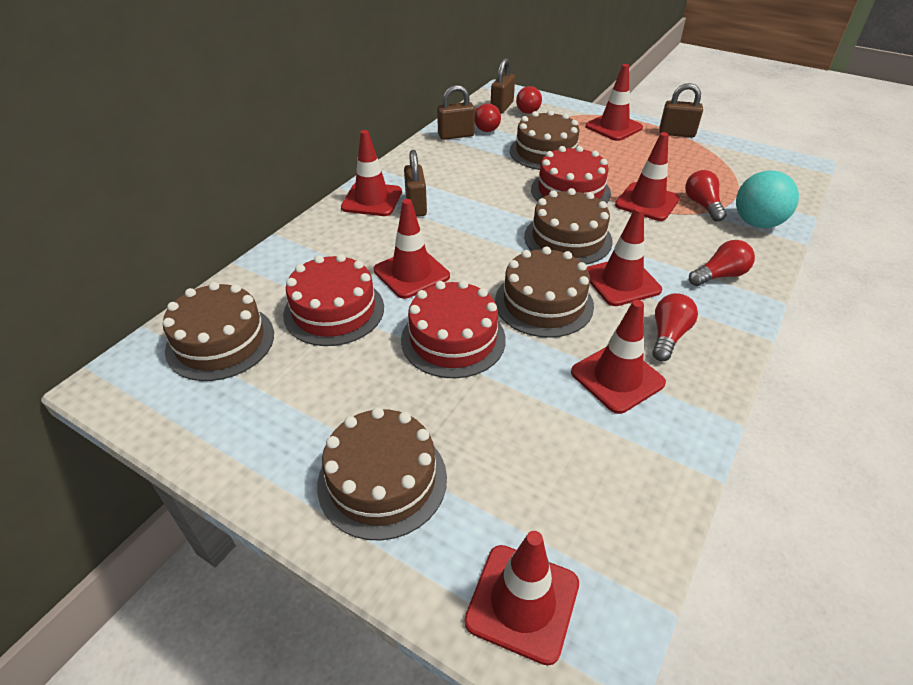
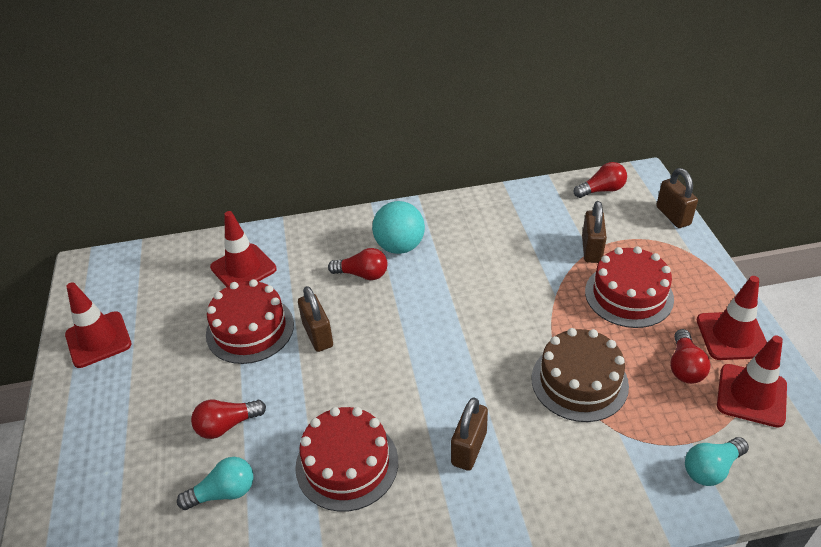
brown cake: [163,282,274,381] [317,407,447,541] [495,246,594,338] [510,110,580,170] [524,188,613,265] = 5 -> [532,328,629,422] = 1
red light bulb: [474,103,501,132] [516,86,542,114] [652,293,698,361] [685,170,727,222] [689,240,755,286] = 5 -> [191,400,266,439] [328,248,388,280] [574,162,627,198] [670,329,711,384] = 4
red traffic cone: [341,130,402,216] [374,199,450,299] [464,531,579,666] [571,300,666,414] [585,64,643,141] [587,207,662,306] [615,132,680,221] = 7 -> [65,282,132,368] [210,211,277,287] [696,276,767,360] [717,335,787,428] = 4
turquoise light bulb: none = 0 -> [177,457,253,510] [685,437,749,486] = 2

